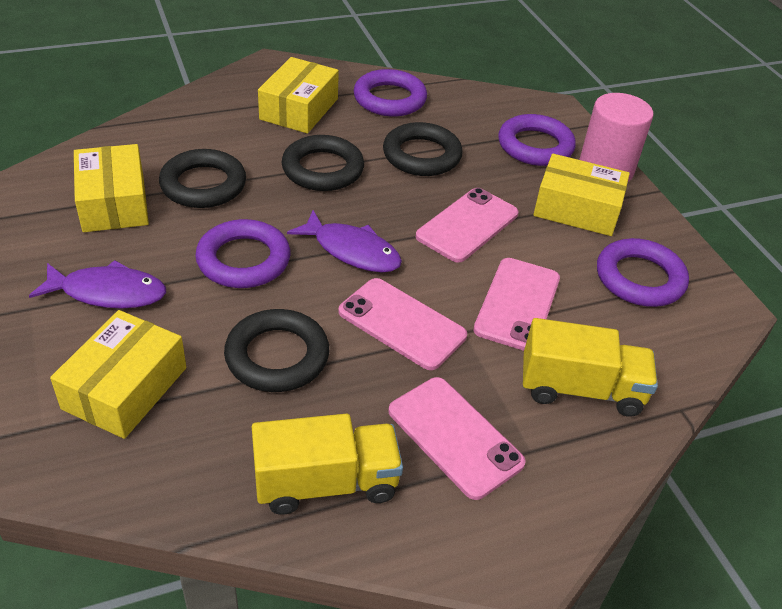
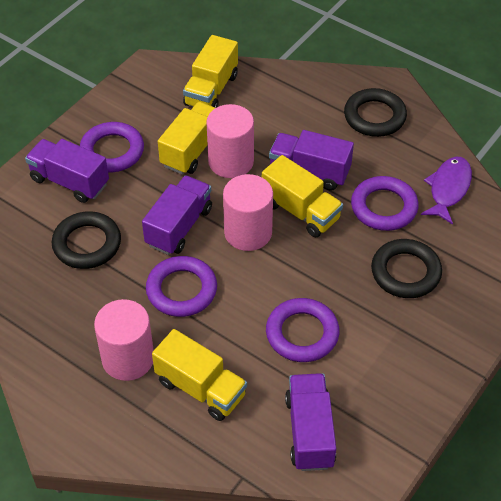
black ring: [159,149,246,208] [224,309,329,392] [282,135,364,191] [383,122,463,176] = 4 -> [52,211,121,269] [344,88,407,137] [371,239,442,298] = 3
pink cylinder: [579,93,653,182] = 1 -> [94,299,154,381] [206,104,254,178] [223,174,273,251] = 3
pink phone: [338,278,467,370] [388,377,526,500] [416,188,519,263] [473,258,560,351] = 4 -> none = 0
purple fish: [29,260,166,308] [287,210,402,273] = 2 -> [421,157,472,225] = 1
purple truck: none = 0 -> [25,139,109,203] [142,175,212,255] [269,130,354,191] [285,373,336,471] = 4
yellow box: [50,310,186,439] [74,144,149,232] [258,57,339,134] [533,154,630,236] = 4 -> none = 0
yellow truck: [252,414,403,515] [523,318,658,417] = 2 -> [152,329,247,421] [158,102,215,174] [183,35,238,108] [262,155,343,237] = 4

